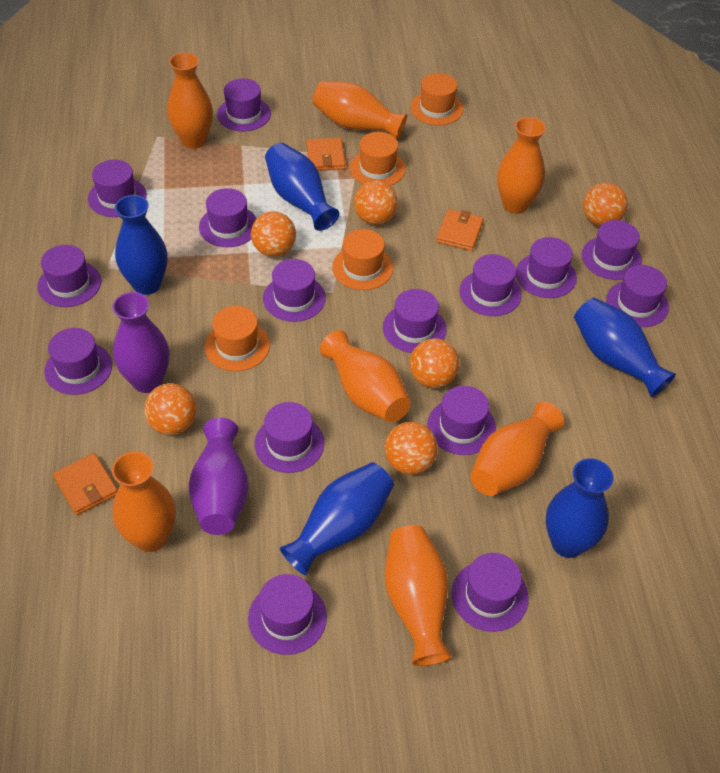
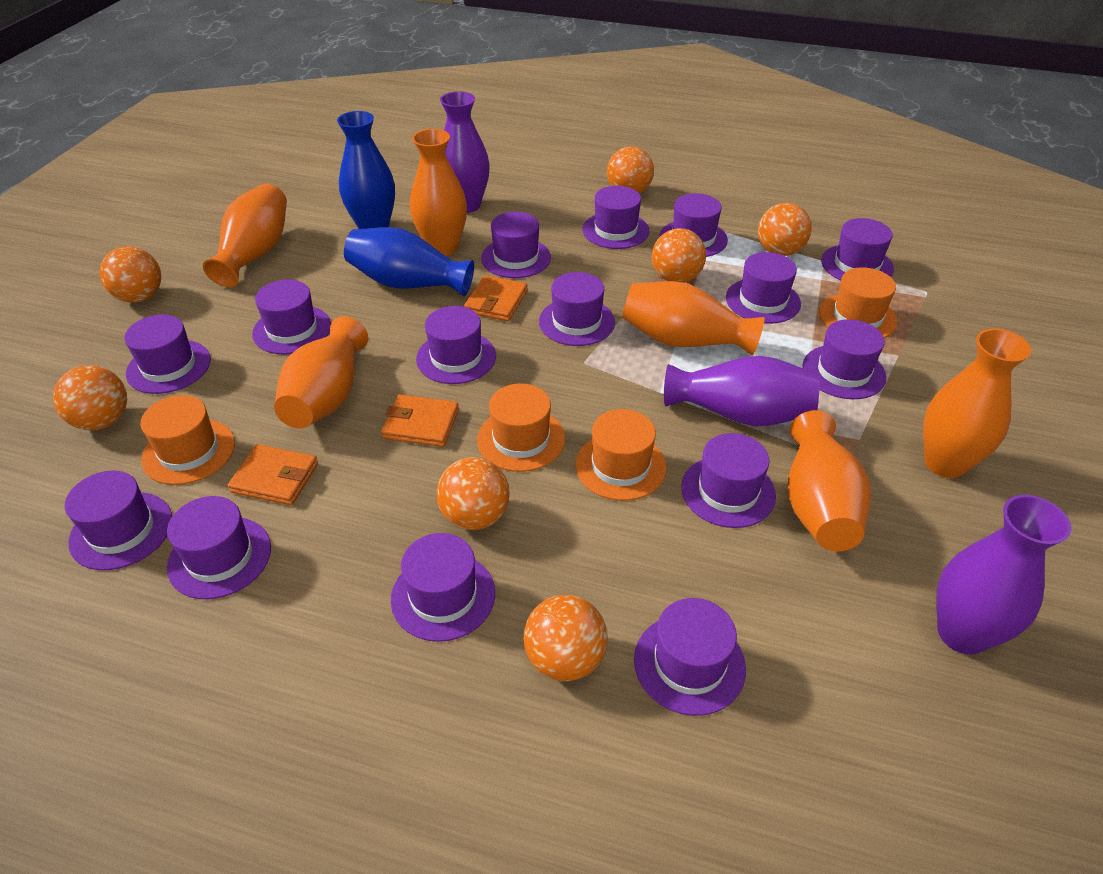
blue vase: [115,195,167,295] [265,143,339,231] [280,462,394,575] [546,459,613,558] [574,298,676,397] = 5 -> [337,111,395,229] [344,227,474,296] = 2
orange ball: [144,383,197,435] [251,211,296,257] [354,180,398,225] [385,422,438,475] [410,339,459,388] [583,183,628,226] = 6 -> [53,365,127,430] [100,246,161,303] [436,457,510,530] [524,595,608,681] [607,146,654,194] [652,228,706,283] [758,203,811,256] = 7
orange vase: [112,451,176,552] [167,52,213,149] [312,81,407,140] [320,330,410,422] [385,525,452,666] [470,402,564,496] [497,117,546,214] = 7 -> [203,184,287,287] [274,316,368,428] [410,129,467,256] [622,281,765,356] [788,410,871,552] [923,328,1031,478] = 6
purple vase: [112,292,169,393] [189,418,249,535] = 2 -> [440,91,490,213] [664,356,820,426] [936,495,1072,655] = 3

